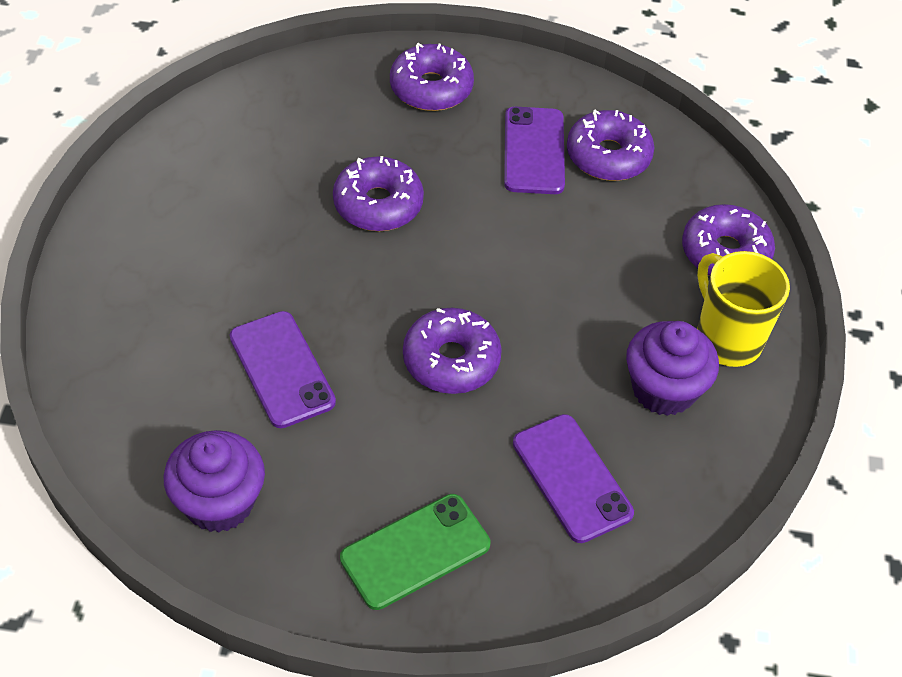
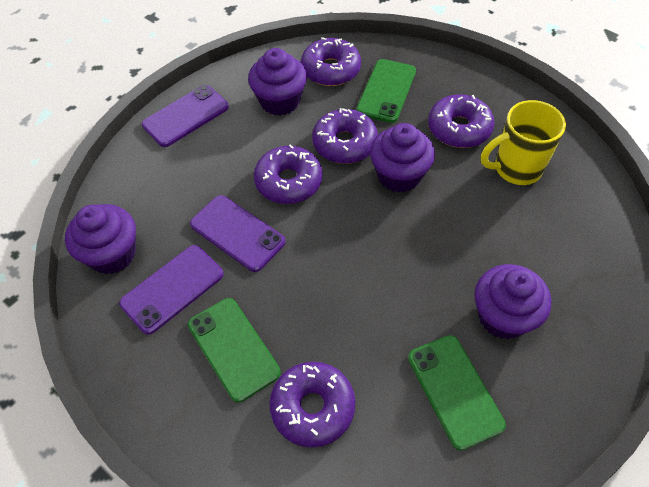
green phone: [340,494,490,610] = 1 -> [188,298,281,402] [356,59,416,123] [408,335,506,451] = 3
purple cupcake: [164,430,265,532] [626,321,719,416] = 2 -> [65,204,136,274] [248,48,307,115] [370,123,435,193] [475,264,551,339] = 4

